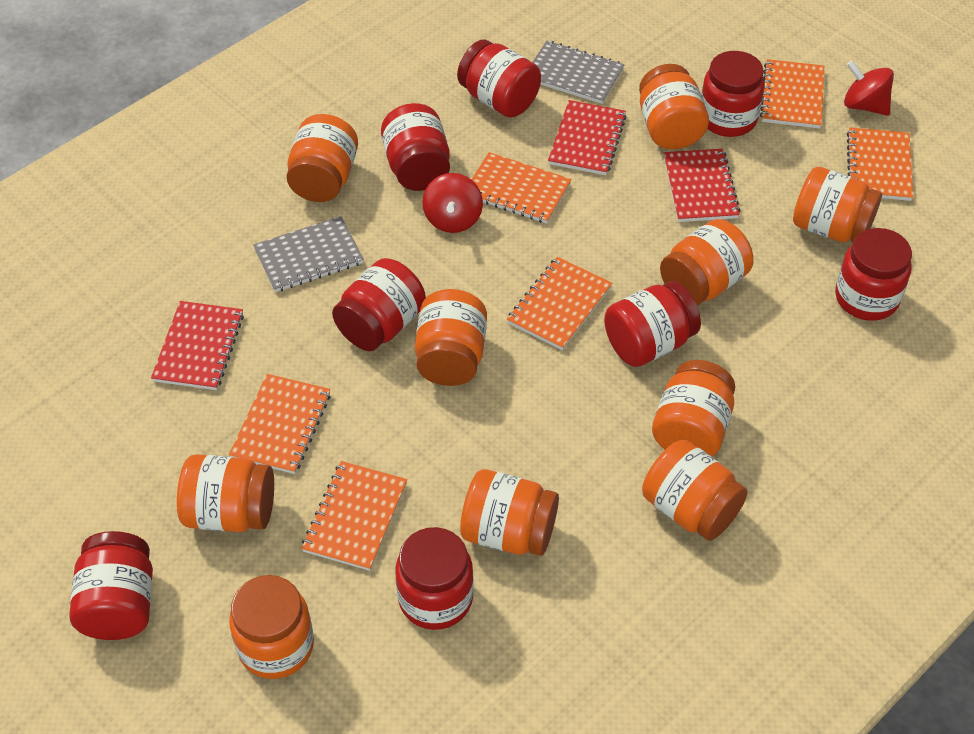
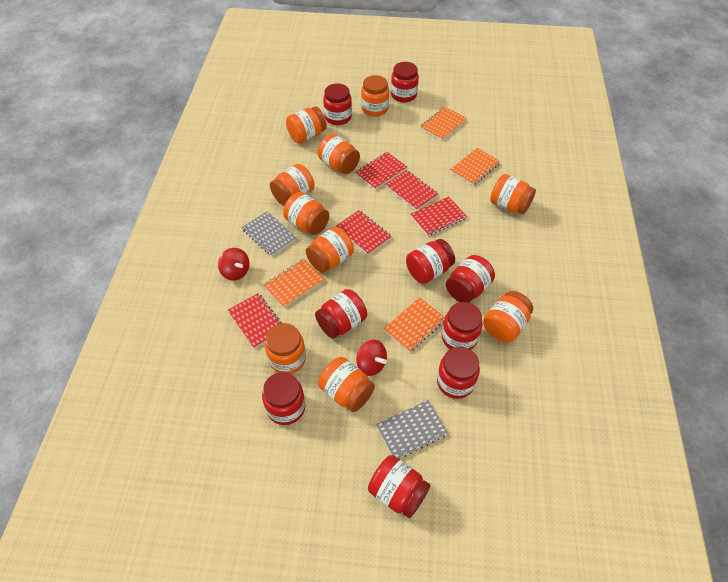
orange notebook: [229,374,331,474] [301,461,407,571] [471,152,571,224] [507,257,612,350] [760,59,824,128] [847,128,913,201] = 6 -> [264,259,324,308] [384,297,445,352] [420,107,467,140] [450,148,500,186] = 4
red jar: [69,531,153,640] [332,258,426,351] [381,103,450,191] [395,527,474,630] [457,39,541,118] [604,281,701,367] [701,51,765,137] [835,228,912,321] = 8 -> [262,372,306,425] [315,289,367,339] [323,84,352,125] [368,455,431,518] [391,62,419,102] [406,239,455,284] [437,347,480,399] [442,302,482,350] [446,255,495,303] = 9
red notebook: [151,301,244,390] [548,100,627,175] [664,149,741,222] = 3 -> [228,293,282,349] [336,210,392,255] [355,152,407,190] [385,170,438,211] [411,196,467,236] = 5

